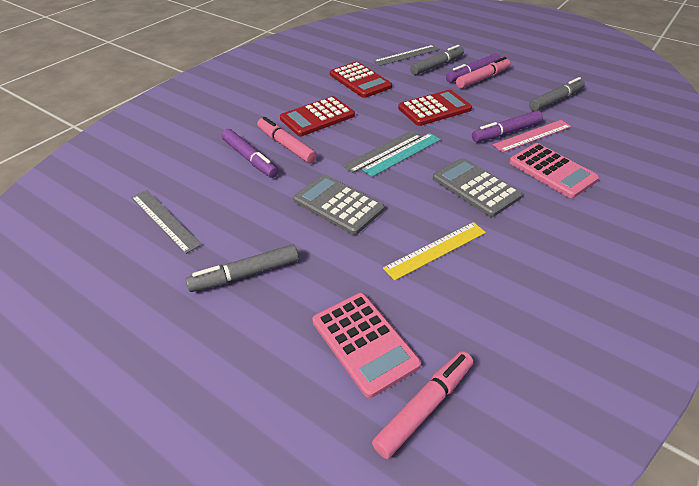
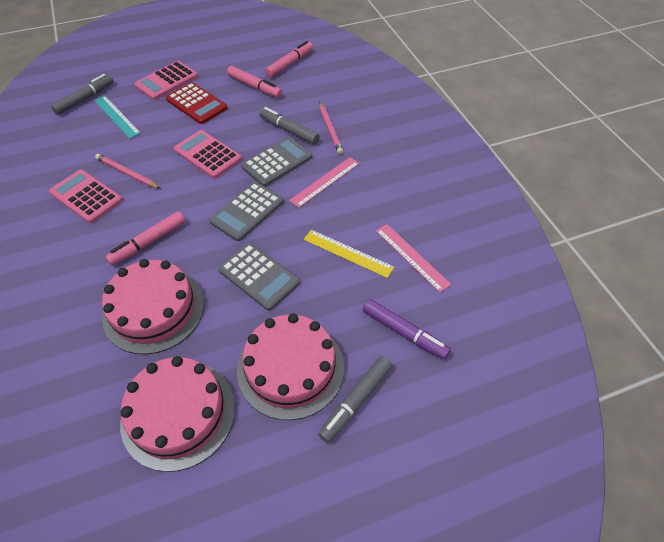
grey calculator: [293,175,384,235] [433,158,522,217] = 2 -> [209,182,284,241] [218,243,300,311] [241,137,312,187] = 3
grey ruler: [131,190,202,254] [342,130,422,173] [373,45,440,66] = 3 -> none = 0
pink cake: none = 0 -> [102,259,204,354] [120,356,235,472] [237,313,344,420] = 3
pink calculator: [312,293,421,398] [509,143,599,198] = 2 -> [49,170,123,223] [134,61,198,100] [174,130,242,179] = 3
pink pencil: none = 0 -> [95,154,161,189] [319,102,343,154] = 2
pink ruler: [493,120,571,152] = 1 -> [289,157,359,208] [376,224,452,292] = 2
purple marker: [222,129,279,178] [446,53,500,82] [472,111,543,142] = 3 -> [363,299,451,359] = 1
red calculator: [280,96,355,136] [330,62,392,98] [398,90,472,126] = 3 -> [166,82,228,124] = 1

